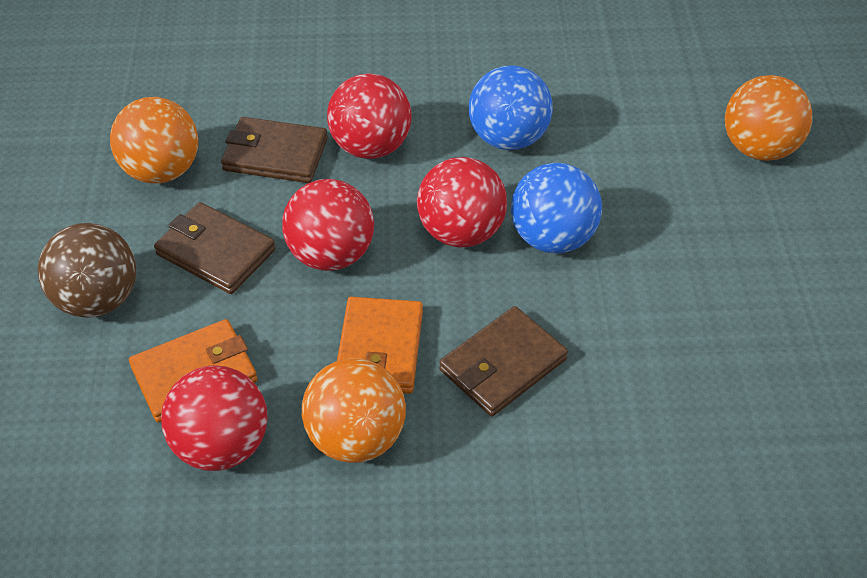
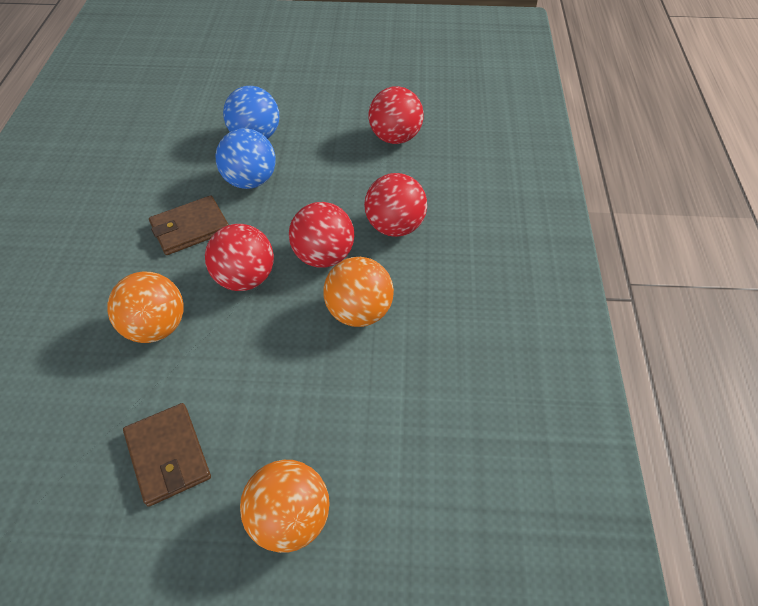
brown ball: [38,223,136,318] = 1 -> none = 0
brown wallet: [154,202,276,294] [221,117,328,183] [439,306,568,416] = 3 -> [123,403,211,507] [149,195,229,255] = 2
orange wallet: [129,319,258,422] [337,297,423,394] = 2 -> none = 0

